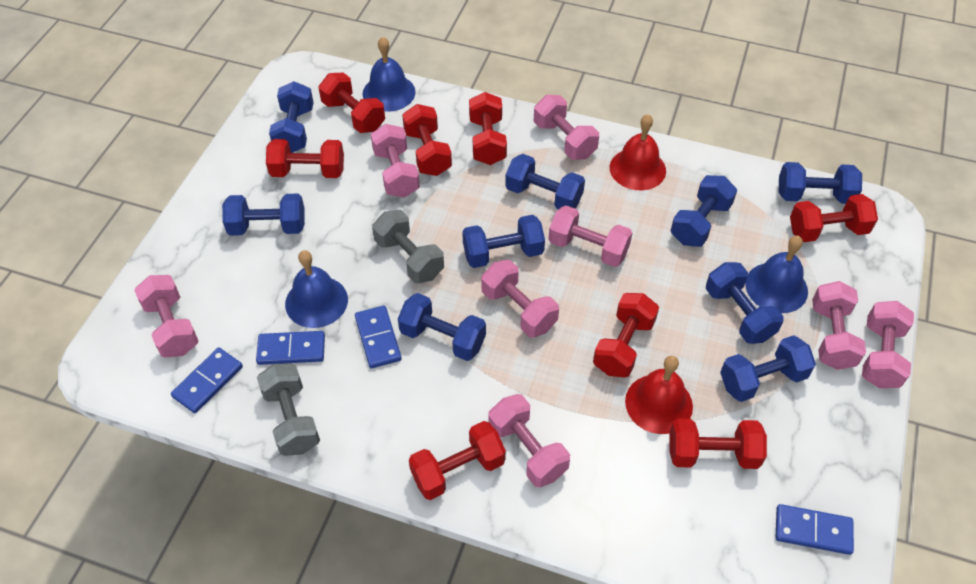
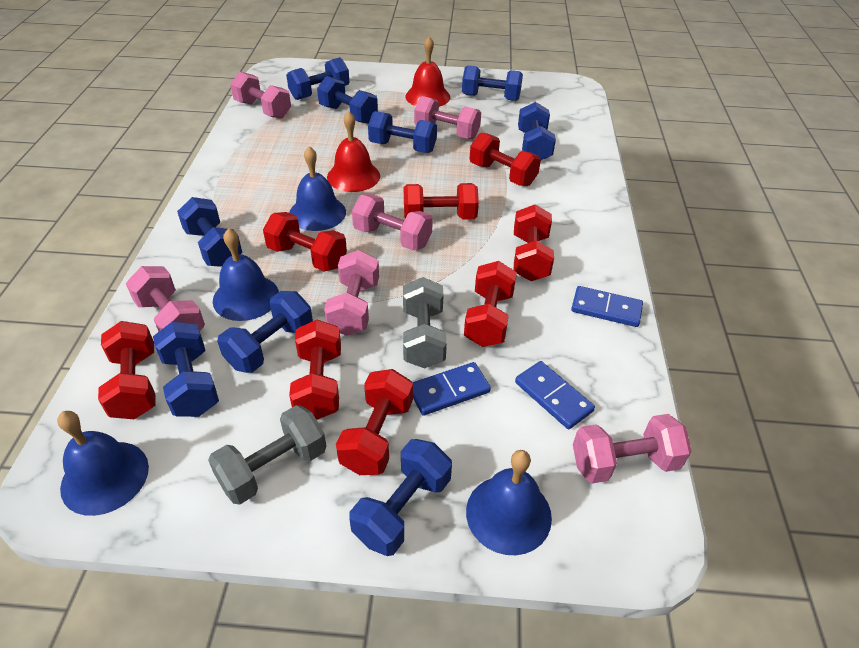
blue bell: [285,250,348,328] [362,37,416,112] [745,236,808,313] = 3 -> [57,411,149,516] [213,228,279,321] [289,146,346,231] [466,450,552,555] = 4
blue domino: [171,347,243,413] [256,331,325,365] [355,306,402,368] [776,504,854,555] = 4 -> [412,362,491,416] [515,361,595,429] [571,286,643,327] = 3
pink dumbbell: [134,275,199,357] [371,124,420,198] [481,260,559,337] [489,394,570,487] [534,95,599,160] [549,205,632,267] [812,281,866,370] [862,301,914,388] = 8 -> [126,266,205,332] [230,72,291,119] [324,250,379,336] [352,194,433,250] [414,96,481,139] [573,414,692,484] = 6

